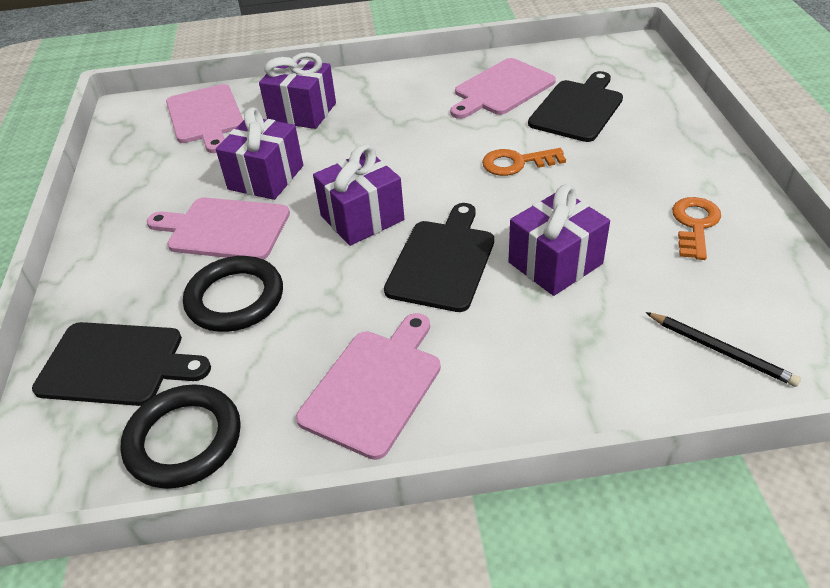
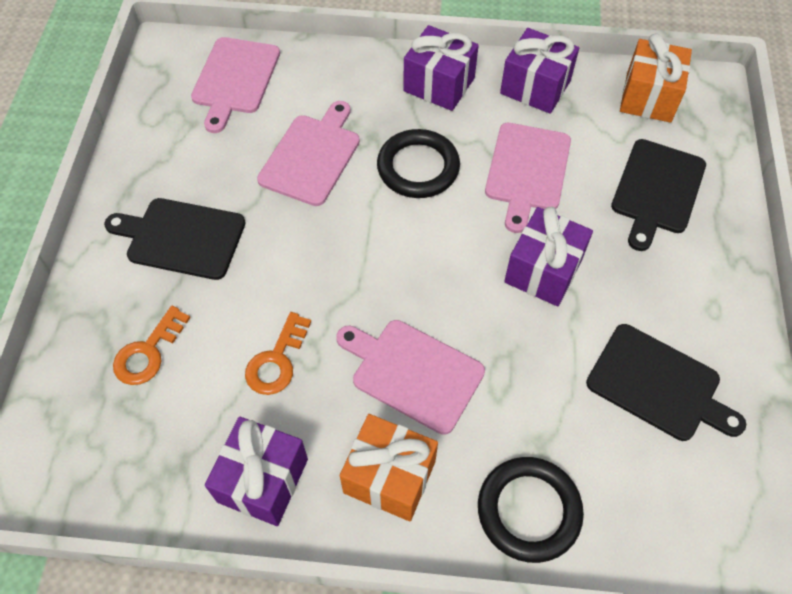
black pencil: [645,312,801,387] = 1 -> none = 0
orange gift: none = 0 -> [340,414,438,521] [620,33,692,123] = 2

